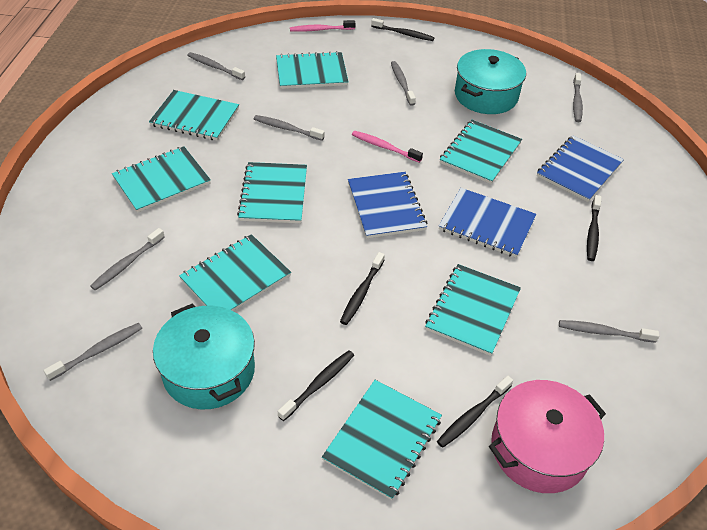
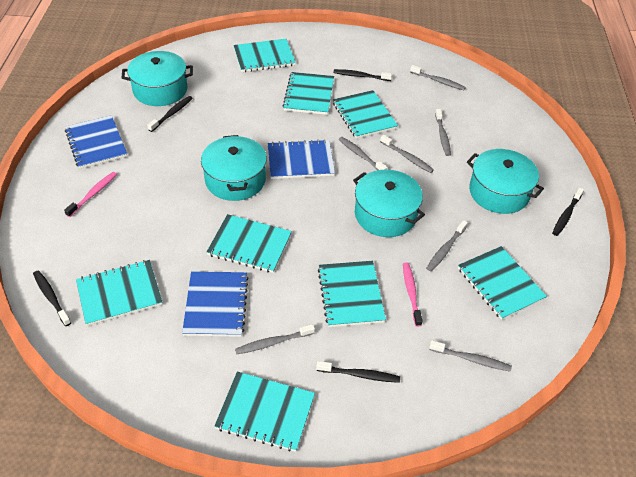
pink pot: [489,380,606,493] = 1 -> none = 0
turquoise pot: [153,303,255,409] [455,49,526,114] = 2 -> [122,51,193,106] [201,135,267,201] [353,169,425,237] [467,149,544,214] = 4

